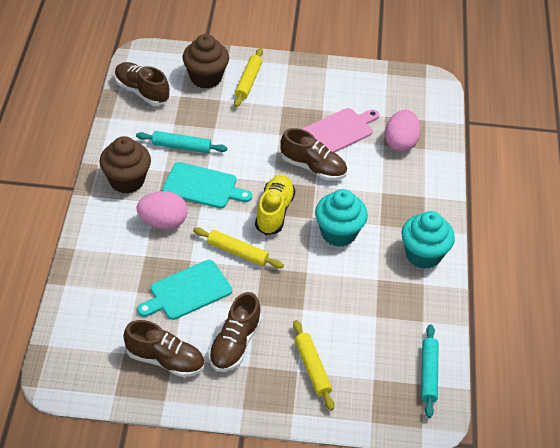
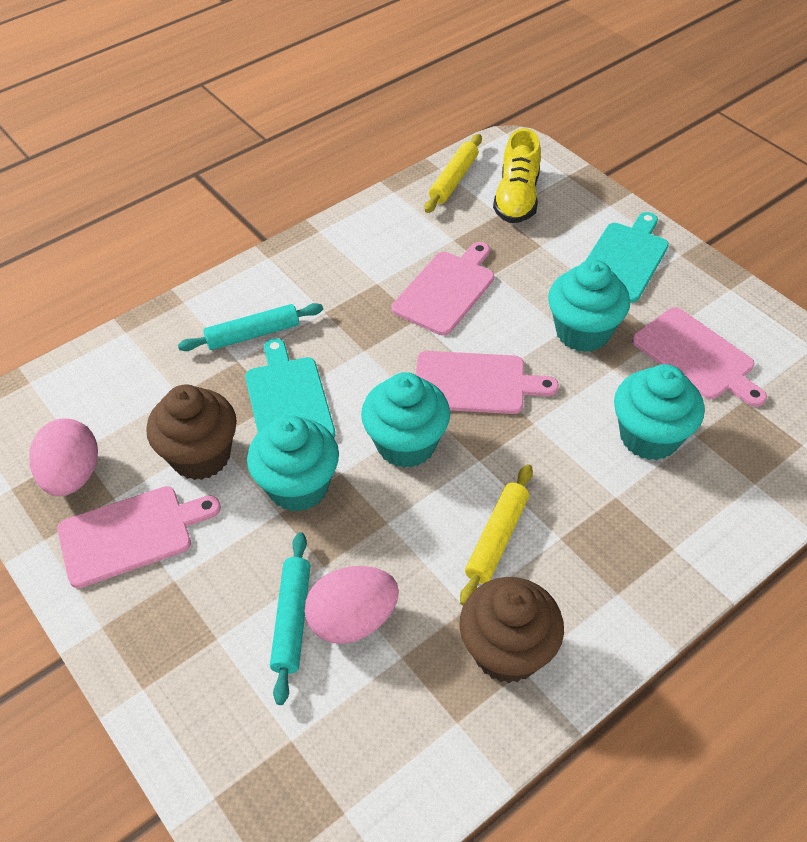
brown shoe: [114,62,170,105] [123,320,205,377] [209,292,262,372] [280,128,347,181] = 4 -> none = 0
pink cutting board: [302,108,379,153] = 1 -> [57,486,221,588] [392,242,494,336] [416,351,559,414] [632,307,767,407] = 4
turquoise cupcake: [315,189,368,247] [401,211,455,269] = 2 -> [247,415,339,512] [361,372,450,468] [548,260,630,352] [614,364,705,460] = 4
yellow rolling pin: [193,227,284,269] [234,48,263,107] [293,320,334,411] = 3 -> [425,134,482,213] [460,464,533,606] = 2

